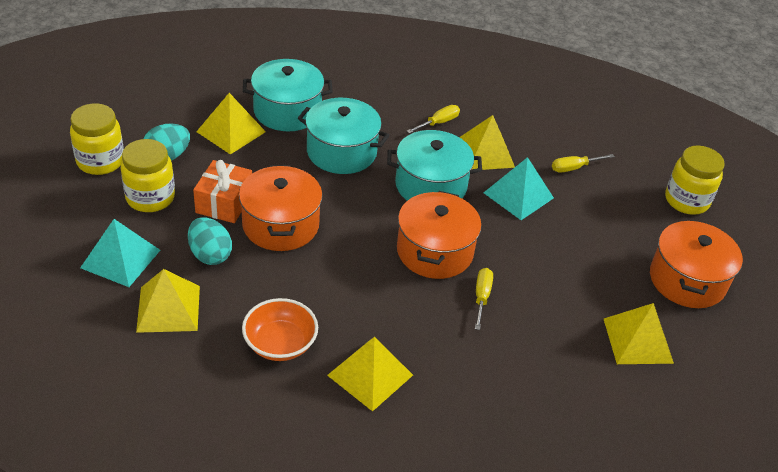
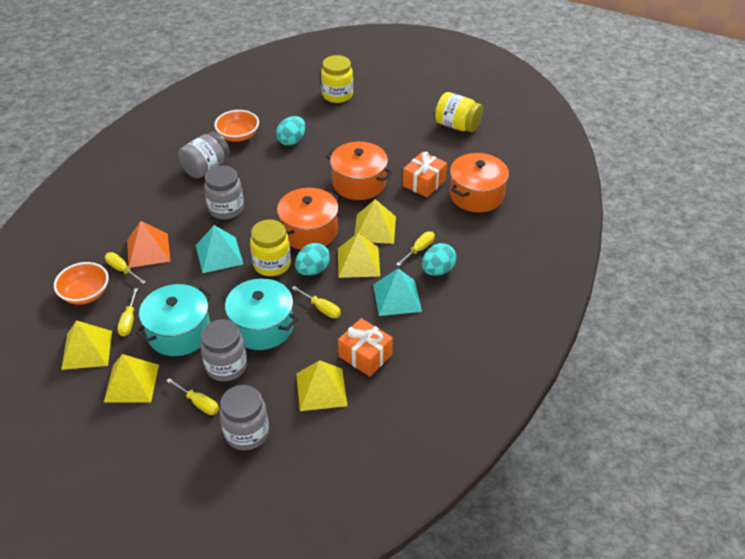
grey jar: none = 0 -> [178,131,230,178] [200,319,247,381] [204,166,244,219] [219,385,269,450] = 4
orange bowl: [242,298,318,361] = 1 -> [54,262,109,305] [214,110,259,142] = 2
orange gift: [193,160,252,223] = 1 -> [338,318,393,377] [403,152,447,197] = 2
orange pyramid: none = 0 -> [127,221,170,268] = 1
turquoise egg: [144,123,190,161] [188,217,232,265] = 2 -> [276,116,306,146] [295,243,330,276] [422,243,457,276] = 3
turquoise pot: [243,59,333,131] [298,98,389,174] [387,130,482,201] = 3 -> [136,284,212,356] [222,278,298,350] = 2
yellow screwdriver: [407,105,460,133] [475,268,493,330] [552,154,615,173] = 3 -> [105,252,146,284] [117,288,138,336] [166,378,219,415] [292,286,341,318] [396,231,435,266] = 5

